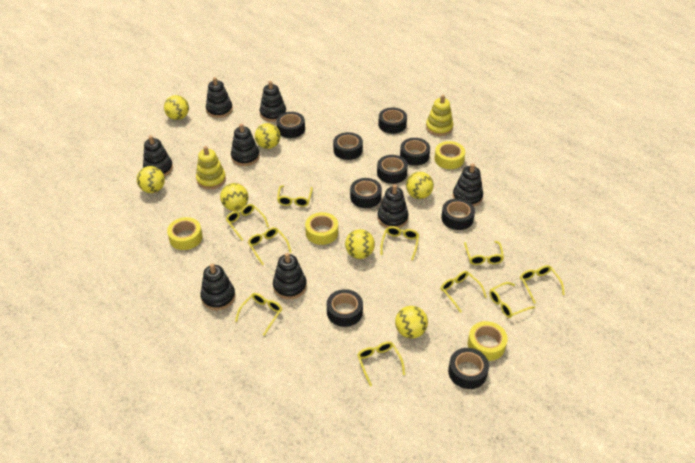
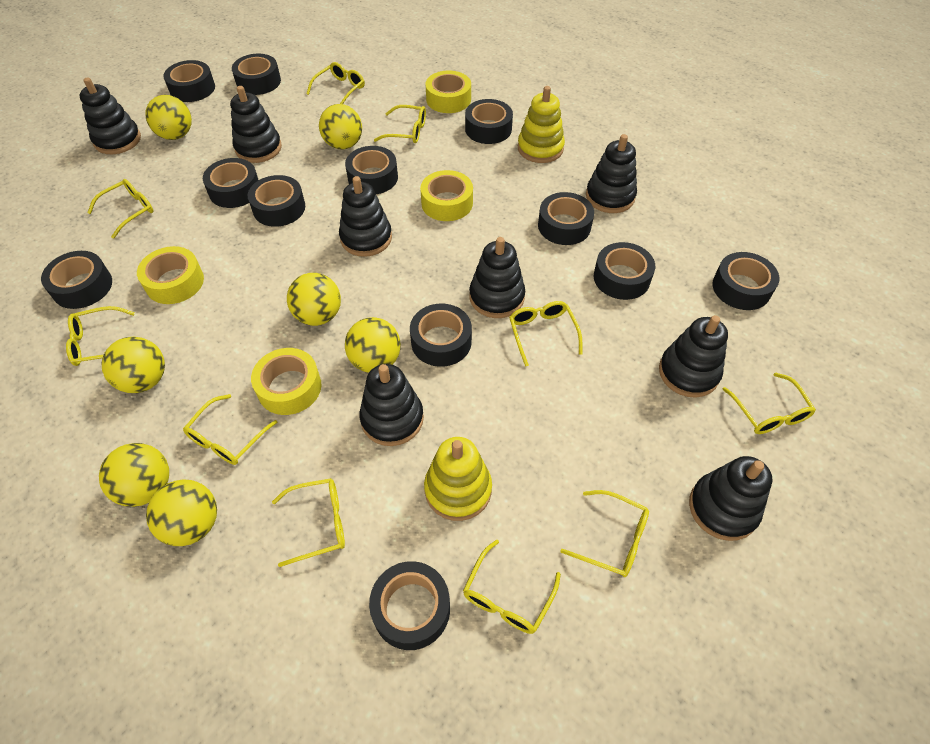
black tape: [276,112,305,138] [327,289,363,327] [333,132,363,160] [350,178,382,208] [377,155,408,184] [378,108,407,134] [400,138,430,166] [441,198,475,230] [448,348,489,389] = 9 -> [41,251,112,309] [163,60,215,102] [203,158,258,208] [232,54,281,95] [248,175,305,227] [345,146,398,194] [369,561,450,650] [410,304,472,367] [465,99,513,144] [538,192,594,245] [594,242,655,300] [712,252,779,310] = 12

